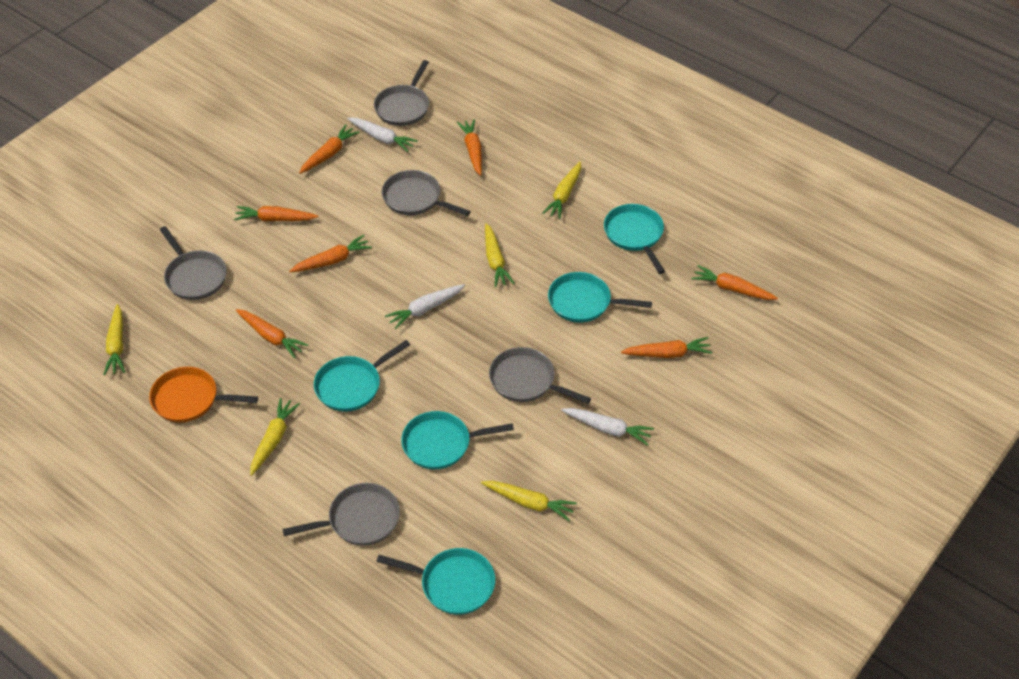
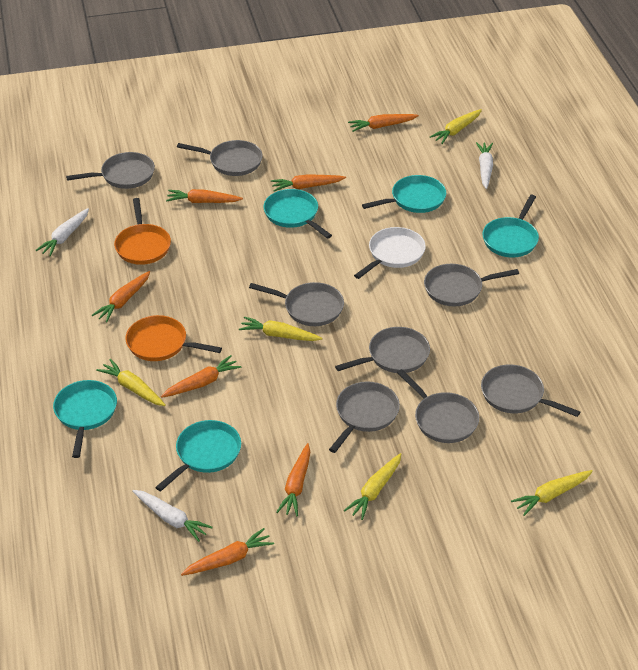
grey pan: [160,226,227,300] [282,483,400,545] [374,60,429,126] [382,170,471,216] [489,347,591,404] = 5 -> [66,152,155,189] [177,140,263,176] [249,282,344,326] [329,382,400,453] [335,327,430,373] [397,369,479,443] [424,264,519,306] [481,364,580,417] = 8
orange pan: [149,367,258,423] = 1 -> [114,198,171,265] [126,315,222,361] = 2
white pan: none = 0 -> [354,227,426,279] = 1

